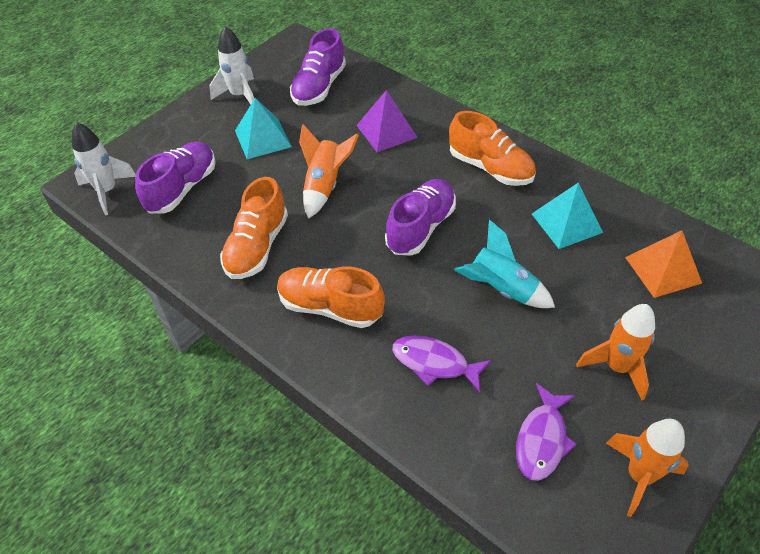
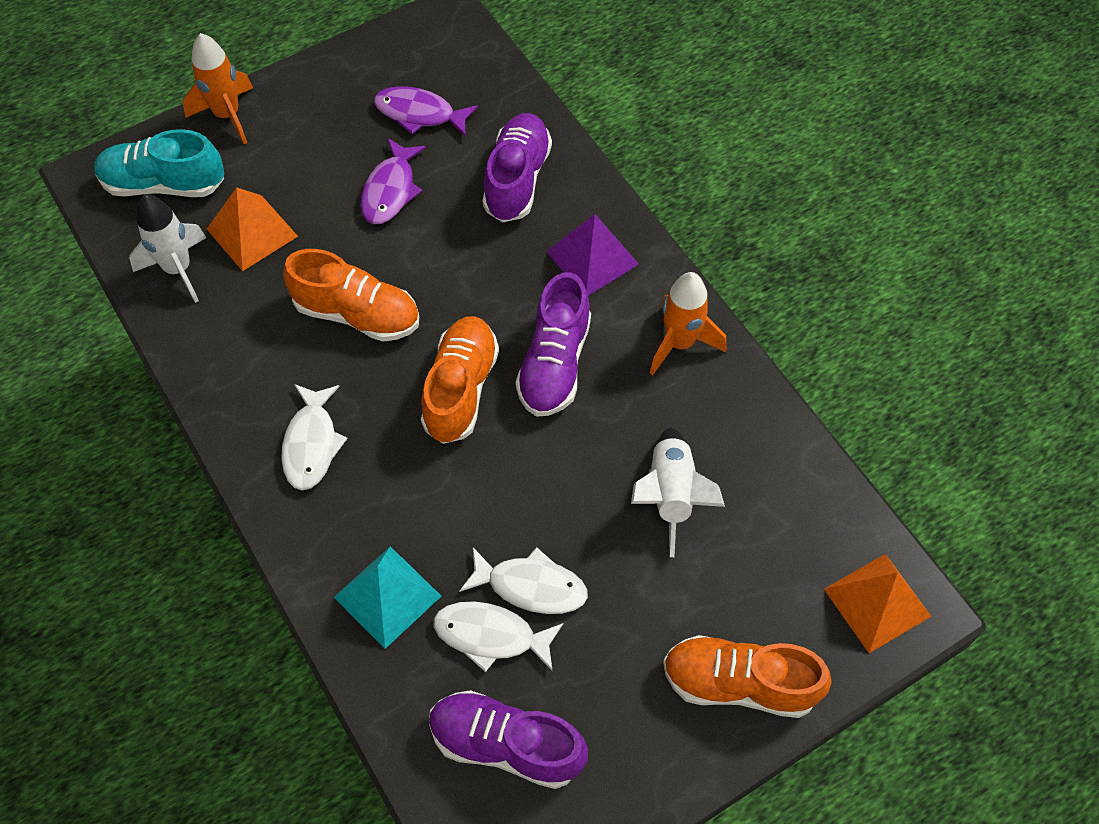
orange pyramid: [625,230,702,298] = 1 -> [207,187,298,271] [824,554,932,653] = 2
orange rocket: [299,124,359,219] [576,304,655,400] [606,419,689,517] = 3 -> [183,33,253,144] [650,272,726,375] = 2
turquoise pyramid: [235,98,292,159] [532,183,603,249] = 2 -> [334,546,441,649] = 1
turquoise rocket: [454,220,555,308] = 1 -> none = 0
turquoise shoe: none = 0 -> [94,129,224,197] = 1
white fish: none = 0 -> [281,384,348,490] [433,601,563,672] [459,547,588,614] = 3

